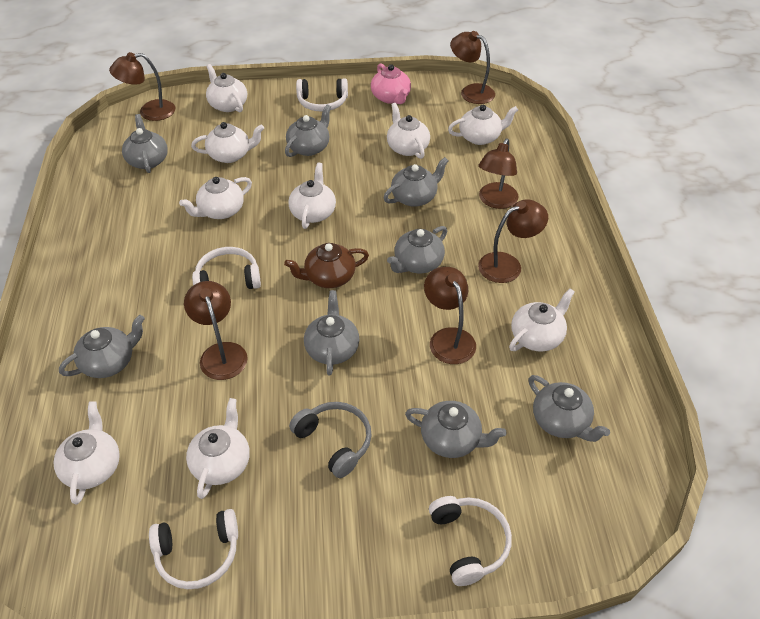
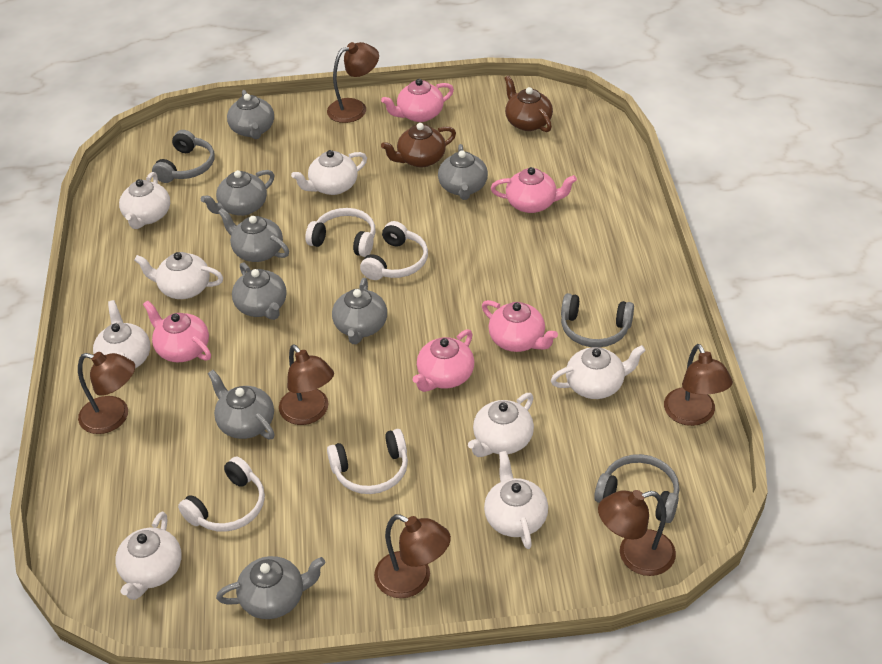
brown teapot: [284,243,369,288] = 1 -> [381,123,456,167] [504,76,553,132] = 2
grey headphones: [289,402,372,478] = 1 -> [152,130,215,183] [561,293,634,347] [594,454,680,523] = 3
pink teapot: [371,63,411,104] = 1 -> [143,301,211,362] [381,79,454,122] [413,330,474,392] [482,300,558,352] [491,167,577,213] = 5
white teapot: [53,401,120,505] [179,177,252,219] [186,398,250,499] [191,122,264,163] [206,64,247,112] [288,163,336,229] [387,103,430,159] [448,105,518,145] [509,289,575,352] = 9 -> [93,300,150,368] [115,512,182,600] [119,172,170,229] [134,252,223,299] [291,150,367,195] [468,393,534,457] [484,451,548,549] [551,345,646,399] = 8

